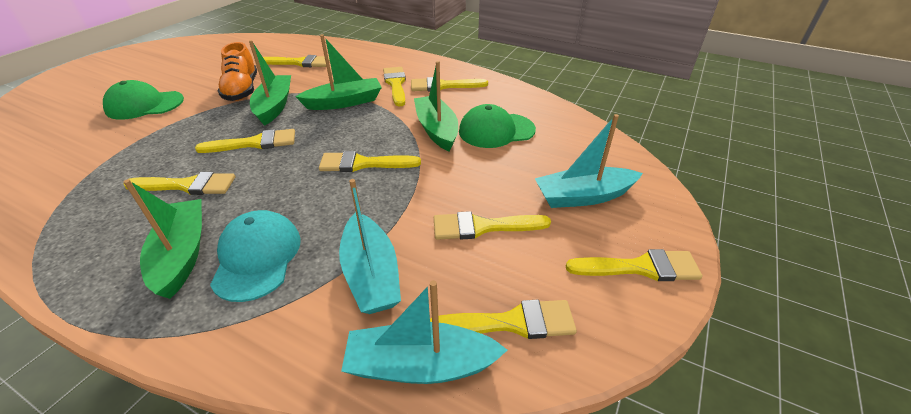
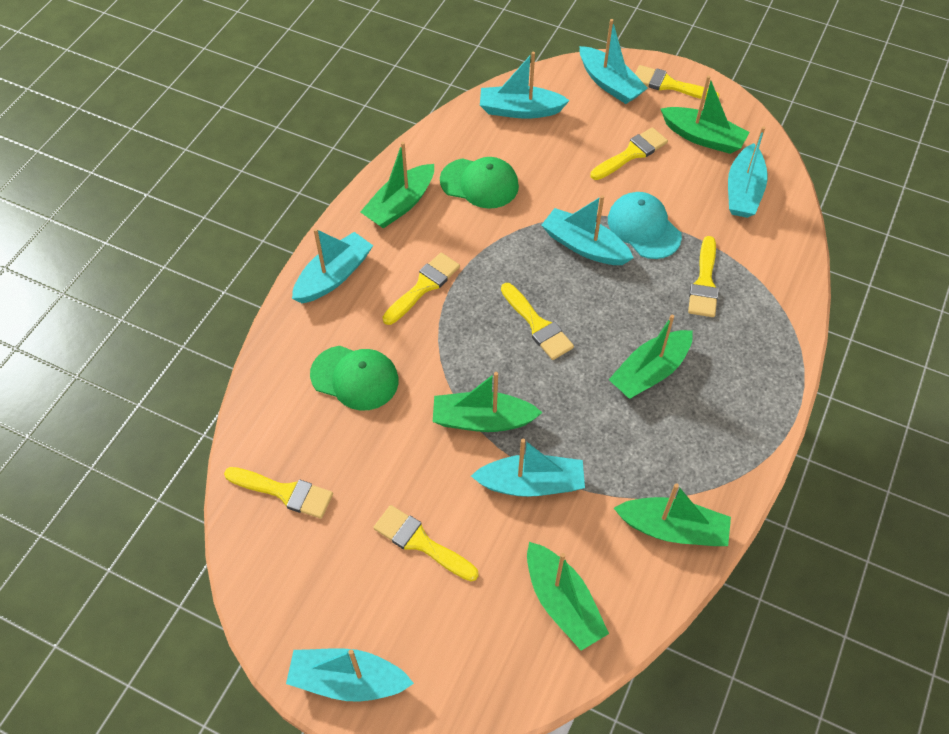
green boat: [124,179,202,299] [249,40,291,126] [295,34,382,110] [414,61,458,151] = 4 -> [360,142,434,228] [433,372,543,432] [527,542,609,651] [609,315,693,399] [614,483,731,546] [661,76,750,154] = 6
orange shoe: [218,42,257,101] = 1 -> none = 0
turquoise boat: [339,179,401,314] [341,280,508,384] [535,114,643,208] = 3 -> [286,648,414,702] [292,228,373,303] [471,439,585,497] [480,52,570,119] [541,195,633,265] [580,19,648,104] [728,126,768,218] = 7
yellow brush: [123,172,235,195] [195,129,295,153] [263,55,330,67] [319,151,421,172] [383,67,406,106] [411,77,488,91] [430,300,577,339] [434,211,551,240] [566,249,703,281] = 9 -> [224,467,333,519] [373,505,479,581] [383,253,460,325] [501,283,574,360] [591,127,668,180] [635,65,720,100] [688,236,719,317] = 7

